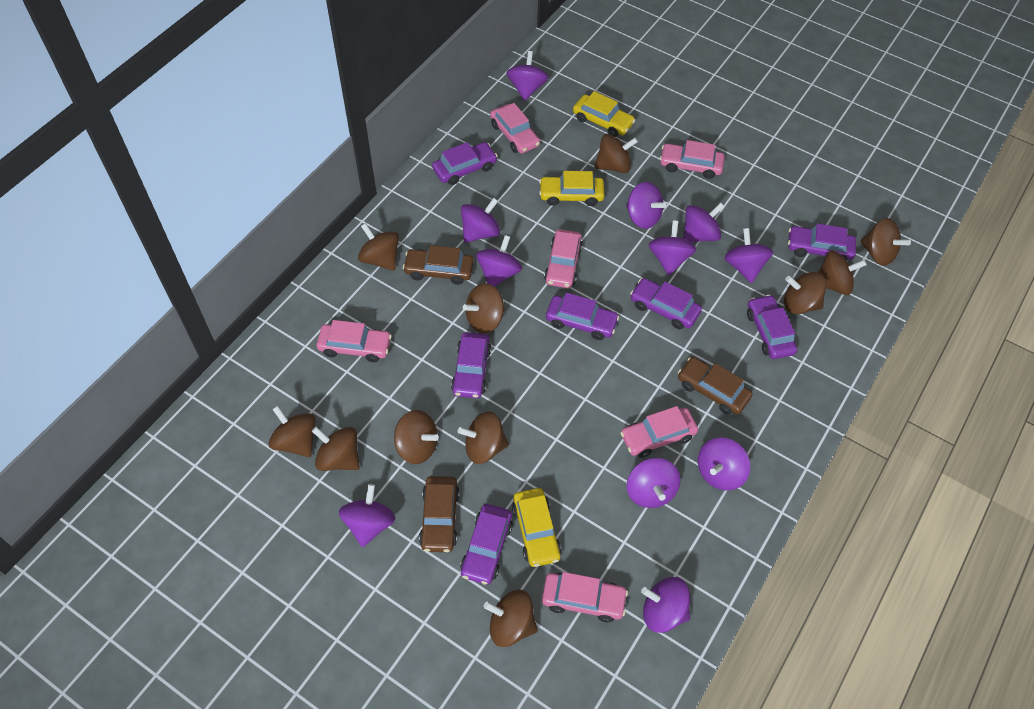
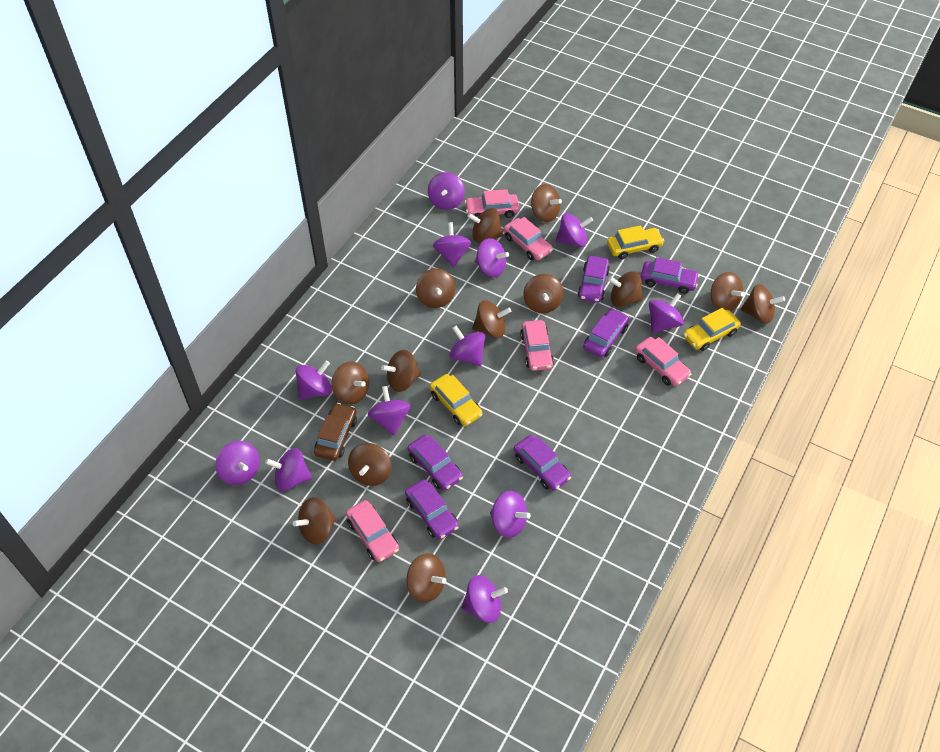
brown car: [403,245,474,285] [419,476,460,552] [678,357,752,415] = 3 -> [314,403,357,461] = 1
brown spinning top: [268,405,316,457] [312,427,360,471] [358,223,399,271] [394,410,439,464] [458,411,509,464] [463,283,505,333] [483,590,538,647] [594,134,638,173] [784,272,826,314] [818,250,867,295] [860,218,911,266] = 11 -> [293,497,336,545] [332,362,369,405] [348,443,391,486] [381,350,421,392] [407,553,446,603] [416,268,455,308] [467,208,503,243] [472,300,511,338] [523,274,564,313] [531,184,562,222] [608,271,643,307] [711,272,745,311] [740,284,785,324] = 13
pink car: [317,320,392,362] [490,103,540,154] [542,572,628,622] [544,229,583,288] [620,406,698,458] [660,140,725,179] = 6 -> [346,500,399,562] [465,189,519,218] [503,217,553,260] [520,320,554,371] [635,337,691,386] = 5
purple car: [432,142,497,185] [451,332,491,398] [460,504,513,585] [546,293,619,340] [630,278,702,329] [747,295,797,359] [788,223,856,260] = 7 -> [405,479,459,540] [408,435,463,491] [514,435,571,491] [578,256,610,303] [583,308,629,358] [641,257,700,294] = 6
purple spinning top: [339,484,395,547] [461,198,500,243] [476,235,522,287] [507,51,549,101] [626,182,666,229] [627,458,681,508] [641,577,690,633] [649,220,696,275] [683,203,725,242] [698,437,750,491] [724,228,773,283] = 11 -> [215,441,260,485] [265,448,312,491] [295,361,332,400] [368,386,411,435] [428,172,465,210] [433,222,471,267] [449,325,485,366] [461,575,508,623] [475,238,509,277] [490,491,531,538] [556,213,593,247] [649,293,684,333] = 12

